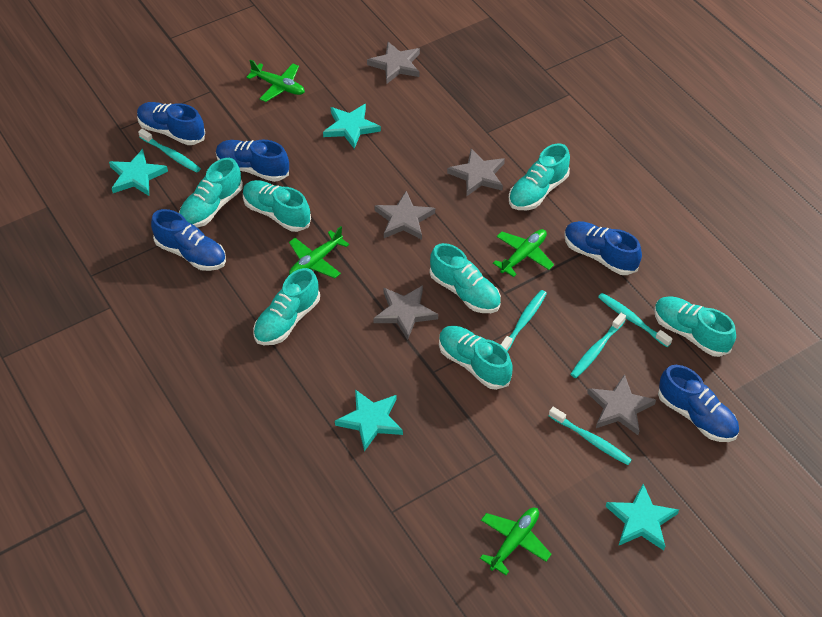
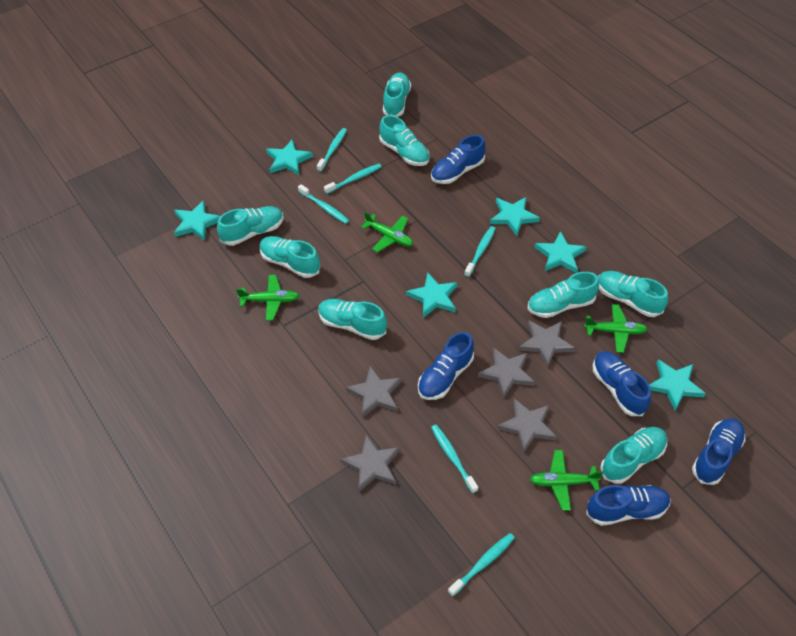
turquoise shoe: [179,158,243,228] [243,180,311,232] [253,268,320,345] [430,243,501,313] [439,326,513,390] [509,143,570,210] [654,296,736,357] = 7 -> [217,206,283,246] [260,236,320,278] [318,299,387,340] [379,115,430,166] [383,73,411,117] [528,272,599,318] [598,271,668,317] [600,427,667,484] = 8
turquoise star: [109,149,168,196] [323,104,381,149] [335,389,403,451] [606,484,679,550] = 4 -> [174,200,220,241] [266,140,313,175] [406,272,458,318] [490,197,540,236] [534,231,587,273] [649,359,706,411] = 6
turquoise toothbrush: [138,129,201,173] [501,290,547,351] [549,407,632,465] [570,313,626,378] [598,293,673,347] = 5 -> [298,184,349,224] [317,128,347,172] [324,164,381,194] [431,425,478,493] [448,533,515,597] [464,226,496,277] = 6

